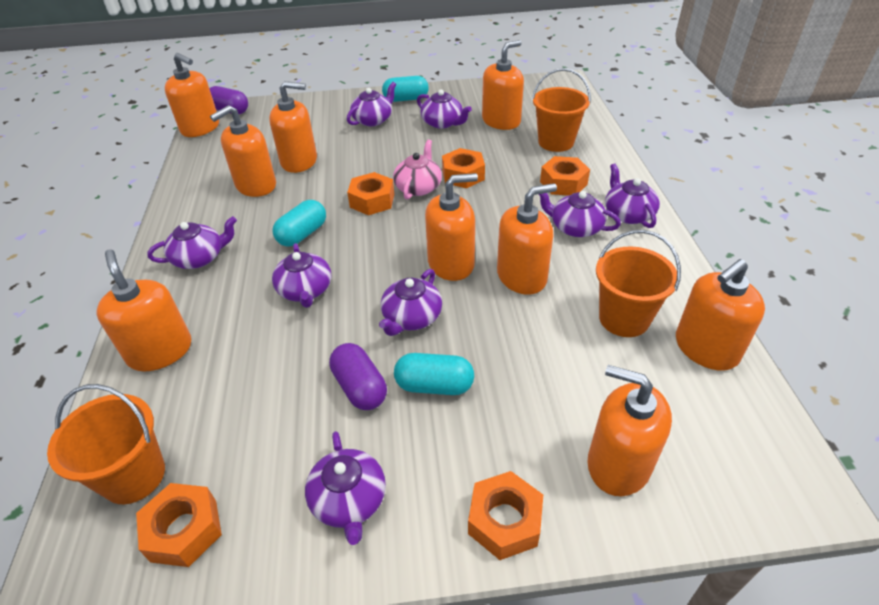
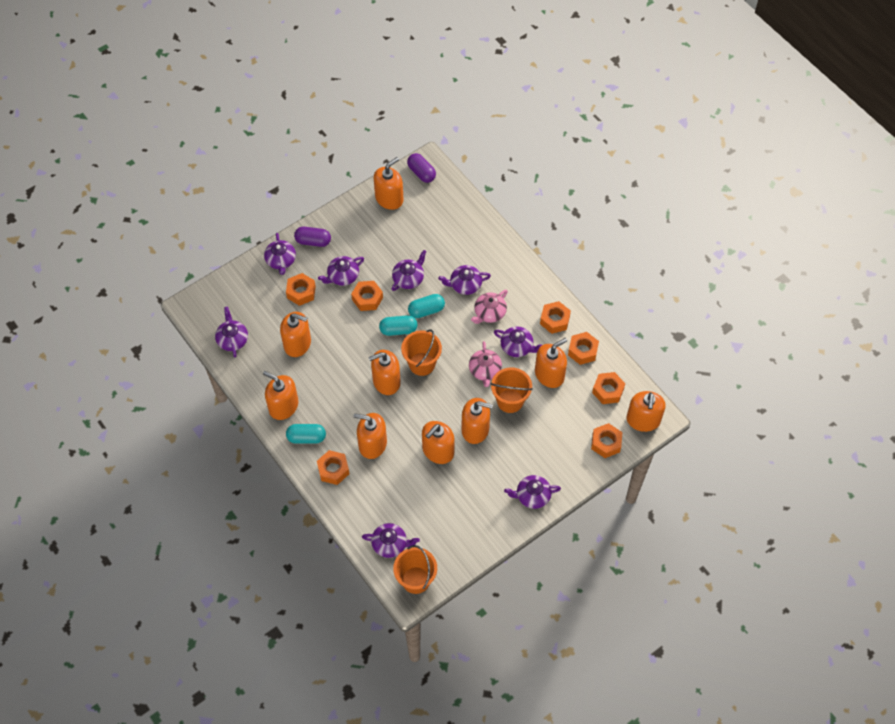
orange nut: [136,483,222,567] [347,172,394,215] [442,148,485,188] [468,471,543,560] [540,156,590,196] = 5 -> [286,273,316,306] [317,450,350,485] [351,281,383,311] [540,301,571,334] [568,332,599,365] [591,423,622,458] [592,372,625,404] = 7
pink teapot: [393,140,442,200] = 1 -> [469,341,502,387] [471,290,508,324] = 2

